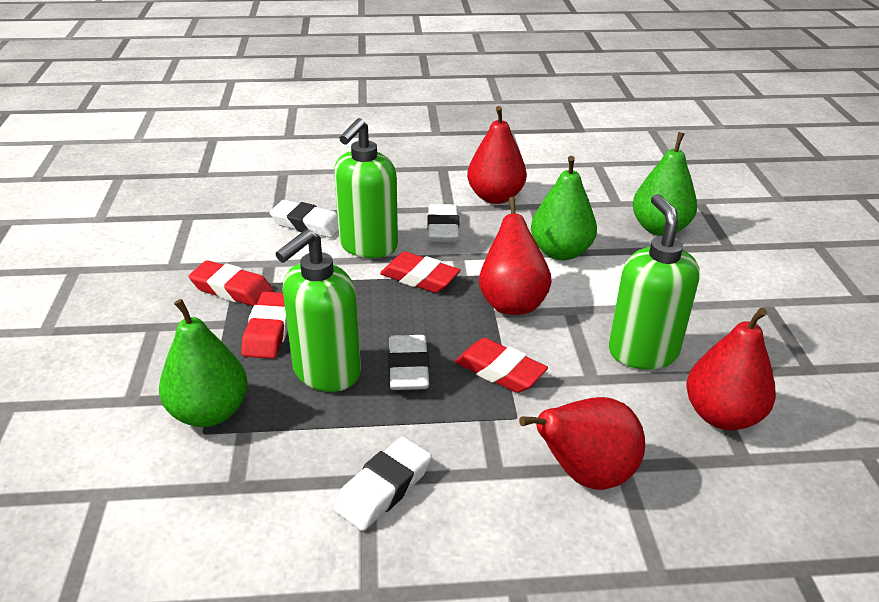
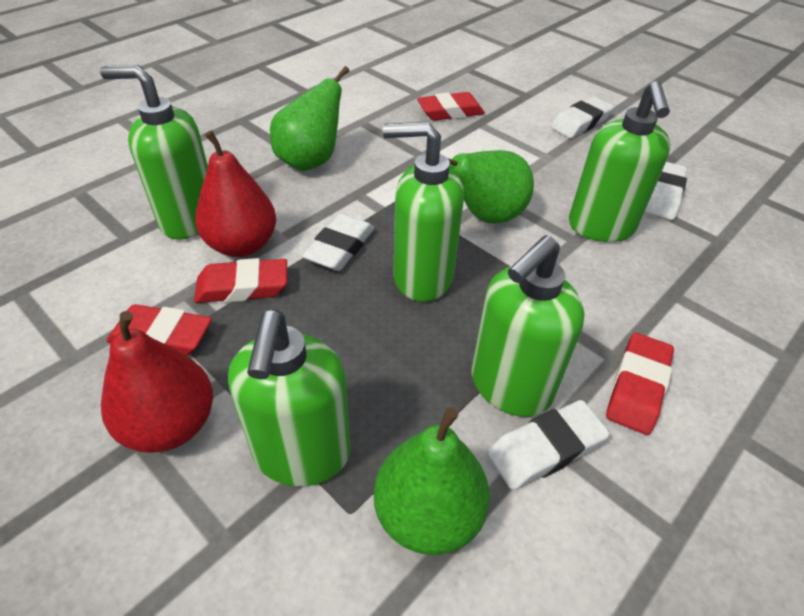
green soap dispenser: [275,229,361,392] [334,118,398,258] [609,194,700,369] = 3 -> [100,65,208,240] [228,310,351,486] [383,121,464,302] [471,235,585,417] [569,81,671,242] = 5
red pear: [467,106,527,204] [479,197,552,315] [519,397,645,490] [686,308,776,430] = 4 -> [101,311,213,453] [195,130,276,257] = 2

